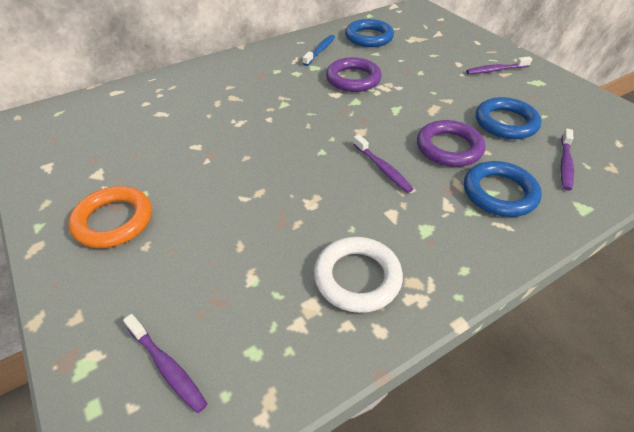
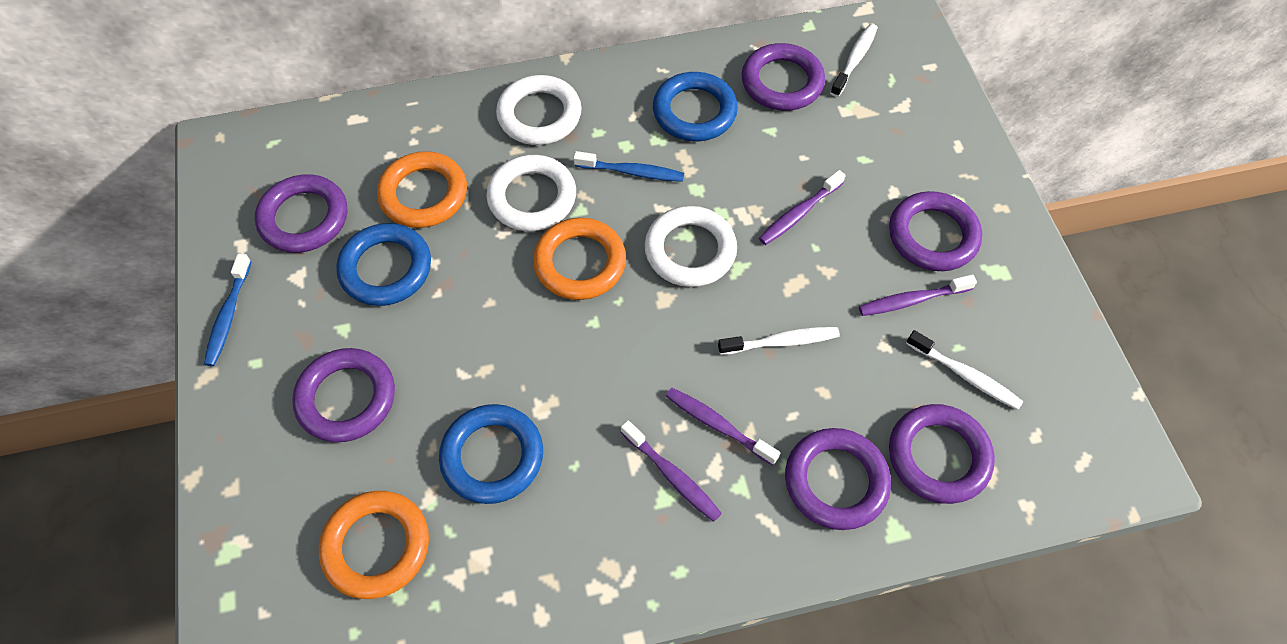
blue toothbrush: [303,35,335,66] = 1 -> [204,254,252,366] [573,151,684,182] = 2
orange ring: [68,186,152,248] = 1 -> [319,491,429,599] [377,151,467,228] [533,218,626,300] = 3
purple ring: [326,57,382,92] [417,120,485,167] = 2 -> [255,174,347,253] [292,348,395,442] [742,43,825,111] [785,428,891,530] [889,191,982,271] [889,404,995,504] = 6
white ring: [314,237,403,313] = 1 -> [486,155,576,231] [496,75,582,145] [644,206,737,287] = 3
white toothbrush: none = 0 -> [718,327,840,355] [830,24,878,97] [906,330,1023,410] = 3

